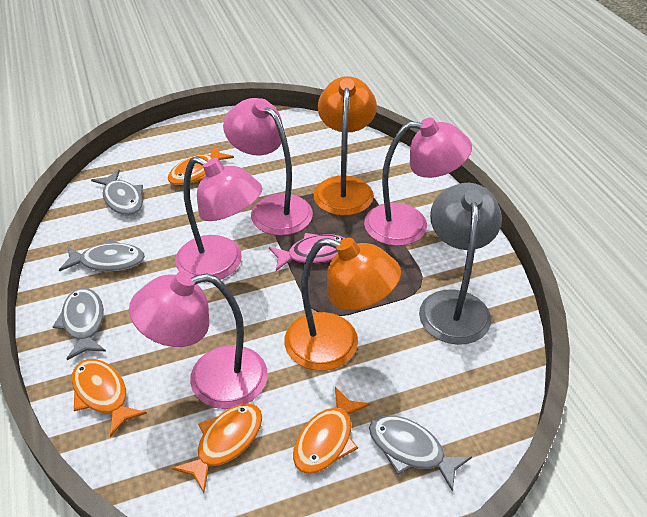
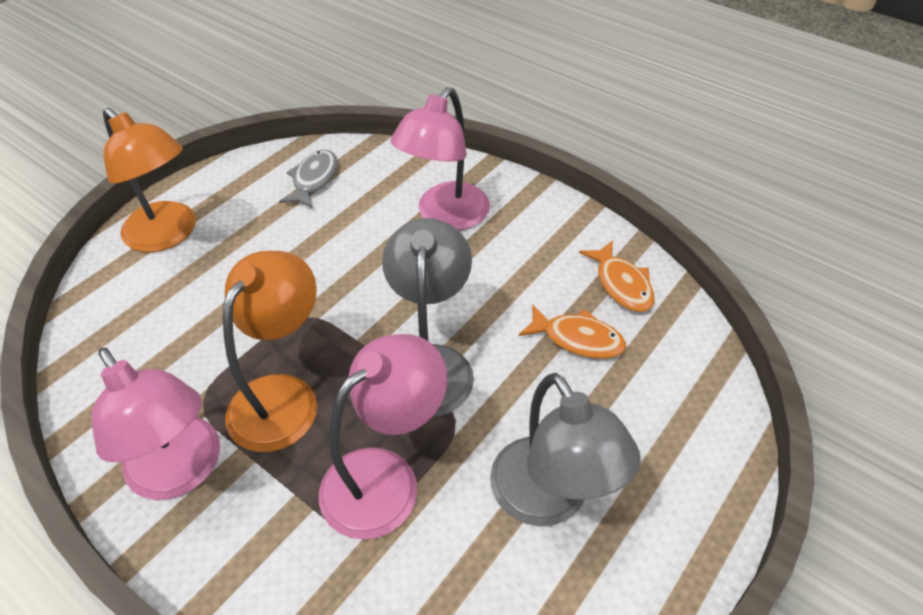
grey fish: [53,288,106,360] [59,239,145,272] [91,169,143,215] [369,415,472,492] = 4 -> [279,150,338,209] = 1
grey lamp: [419,183,502,345] = 1 -> [382,218,474,417] [490,373,641,526] = 2
orange fish: [71,359,147,437] [168,145,234,185] [172,403,262,493] [293,387,370,474] = 4 -> [519,304,626,359] [579,240,655,312] = 2
pink fish: [269,233,345,271] = 1 -> none = 0
pink lamp: [129,271,268,409] [175,156,262,282] [223,98,313,236] [364,118,472,246] = 4 -> [91,347,220,500] [319,334,447,540] [391,87,490,230] = 3

